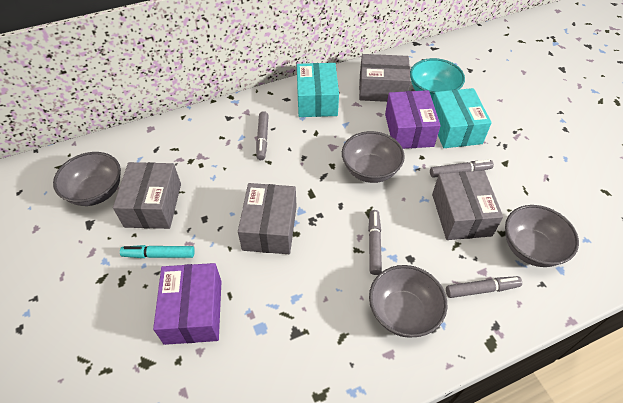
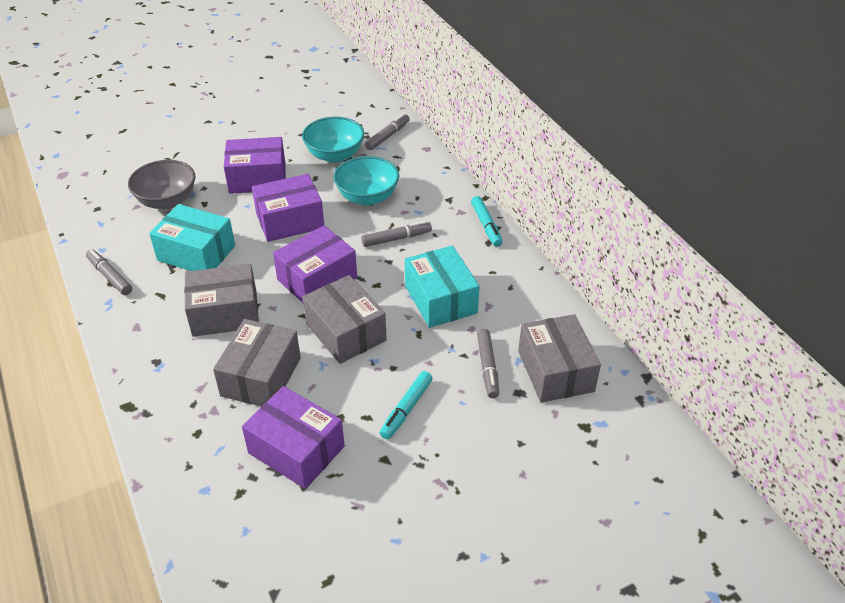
grey bowl: [53,152,121,206] [342,131,405,183] [369,265,447,338] [505,205,579,267] = 4 -> [128,160,195,209] = 1
purple box: [153,263,222,345] [385,90,441,149] = 2 -> [224,137,286,194] [242,386,345,489] [252,174,324,242] [273,226,357,303] = 4
turquoise bowl: [410,58,465,100] = 1 -> [302,117,364,163] [334,156,399,206] = 2
turquoise marker: [120,245,195,258] = 1 -> [380,371,433,439] [471,196,503,247] = 2

